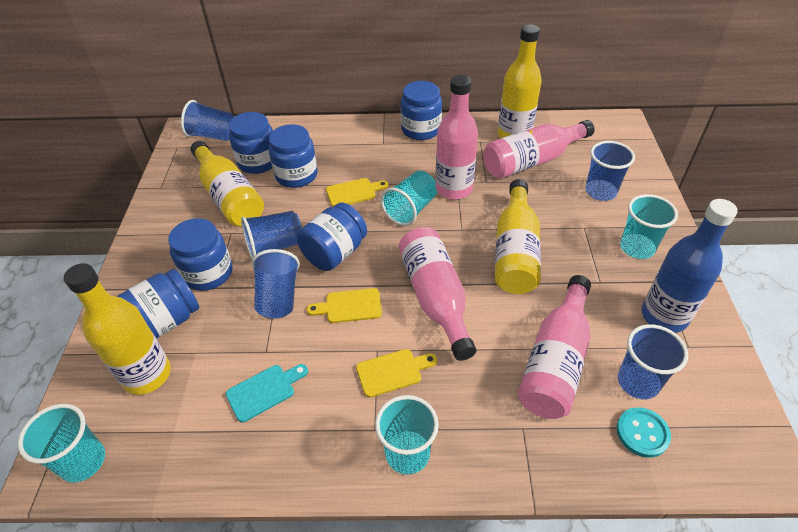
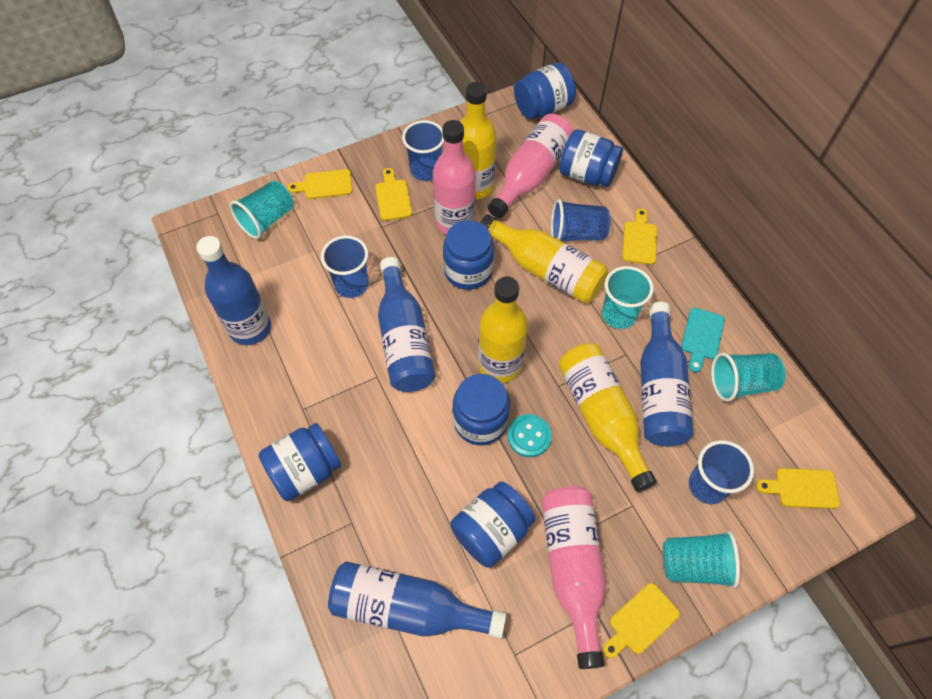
blue bottle: [642,199,738,333] = 1 -> [196,236,271,345] [328,561,506,639] [378,257,435,392] [640,302,693,446] = 4
blue cup: [181,100,234,141] [241,211,302,259] [252,249,300,318] [585,141,635,201] [618,324,688,399] = 5 -> [321,235,369,298] [402,120,444,181] [551,199,611,242] [689,440,754,504] = 4
pink bottle: [399,227,477,361] [435,75,478,200] [484,120,595,179] [518,275,591,419] = 4 -> [433,120,476,234] [488,114,574,218] [542,486,606,669] = 3
yellow cutting board: [306,288,382,323] [326,178,388,207] [356,349,437,398] = 3 -> [287,169,352,199] [375,168,412,221] [603,583,680,658] [622,208,657,265] [756,468,840,509] = 5

